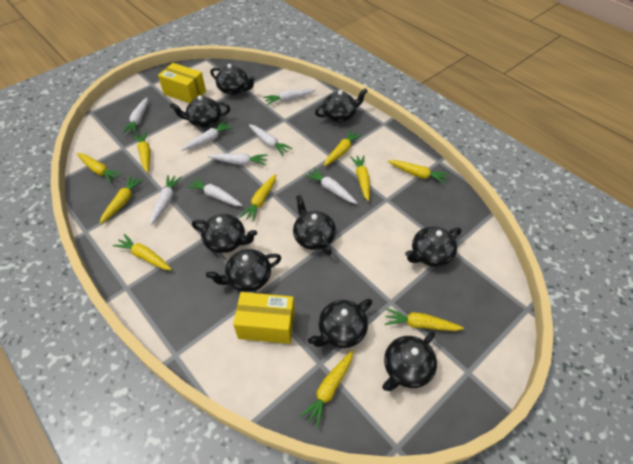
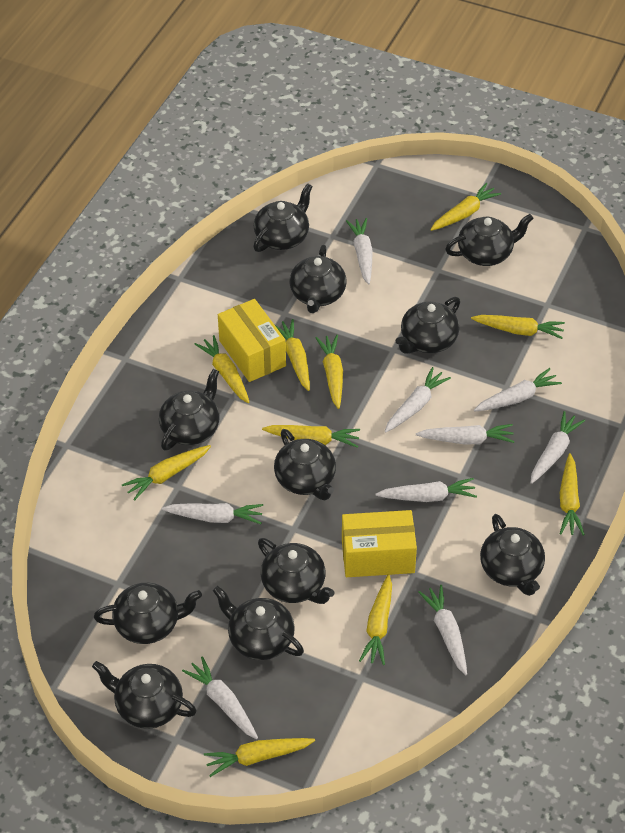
black teapot: [170,95,230,127] [192,214,257,253] [206,249,281,292] [210,64,256,95] [293,195,336,255] [308,299,372,348] [315,88,367,122] [382,331,437,391] [405,226,461,267] = 9 -> [92,661,197,729] [94,583,202,644] [159,368,219,451] [213,586,304,660] [253,183,313,252] [258,538,335,604] [274,429,336,500] [289,245,346,313] [396,297,460,354] [445,214,534,266] [480,514,545,596] = 11
white carrot: [122,97,148,134] [151,175,182,225] [181,120,233,151] [186,177,243,206] [208,153,268,165] [249,124,293,156] [263,89,316,105] [305,168,357,204] = 8 -> [162,503,263,524] [182,656,258,739] [346,218,373,285] [375,478,477,502] [385,367,451,433] [416,424,515,445] [418,585,467,676] [474,368,562,412] [530,411,585,484] = 9

